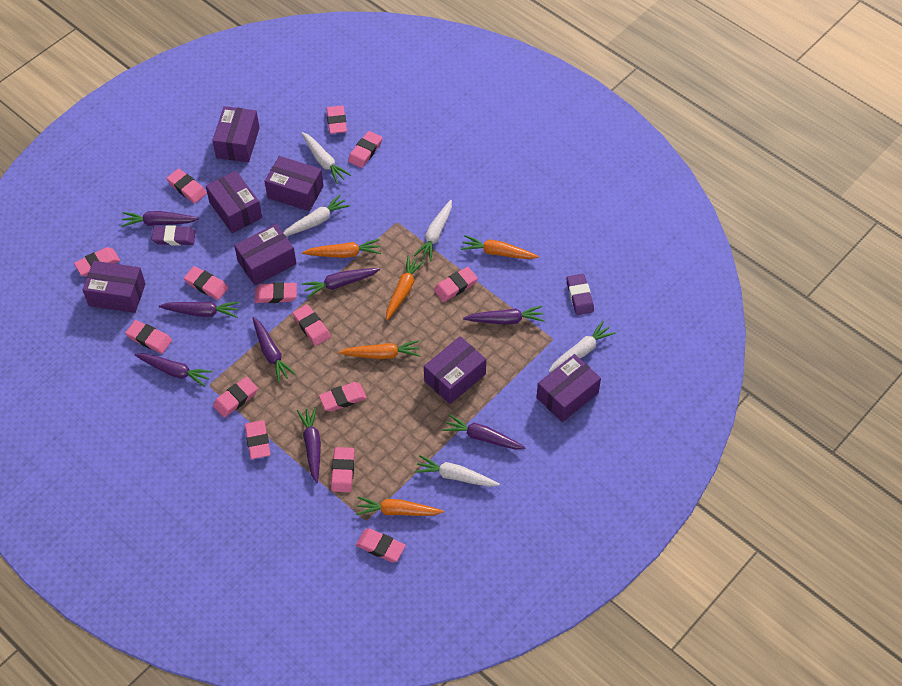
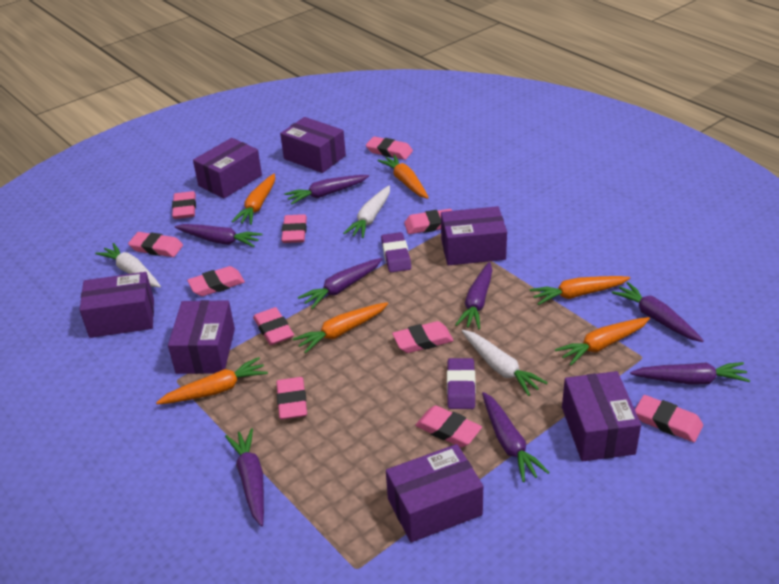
orange carrot: [302,239,381,258] [338,340,421,359] [356,497,444,516] [386,255,425,320] [461,235,539,259] = 5 -> [156,357,268,404] [232,174,275,225] [293,302,388,353] [377,154,429,199] [530,276,630,305] [555,317,650,365] = 6
pink eraser: [74,247,120,277] [125,320,172,354] [166,169,207,203] [184,266,229,300] [213,377,258,418] [245,420,270,459] [255,282,297,303] [292,304,331,346] [319,382,367,412] [326,105,347,134] [331,447,355,492] [348,131,382,168] [356,528,406,562] [434,267,478,302] = 14 -> [128,232,183,257] [172,191,196,219] [187,266,245,296] [253,307,294,345] [276,377,307,420] [281,214,307,243] [366,136,413,160] [392,321,454,353] [404,209,452,234] [415,406,482,447] [635,395,703,442] = 11
white carrot: [283,194,350,236] [302,132,351,184] [414,200,452,261] [414,455,500,487] [549,321,616,372] = 5 -> [95,243,161,288] [343,186,390,238] [462,330,548,396] = 3

